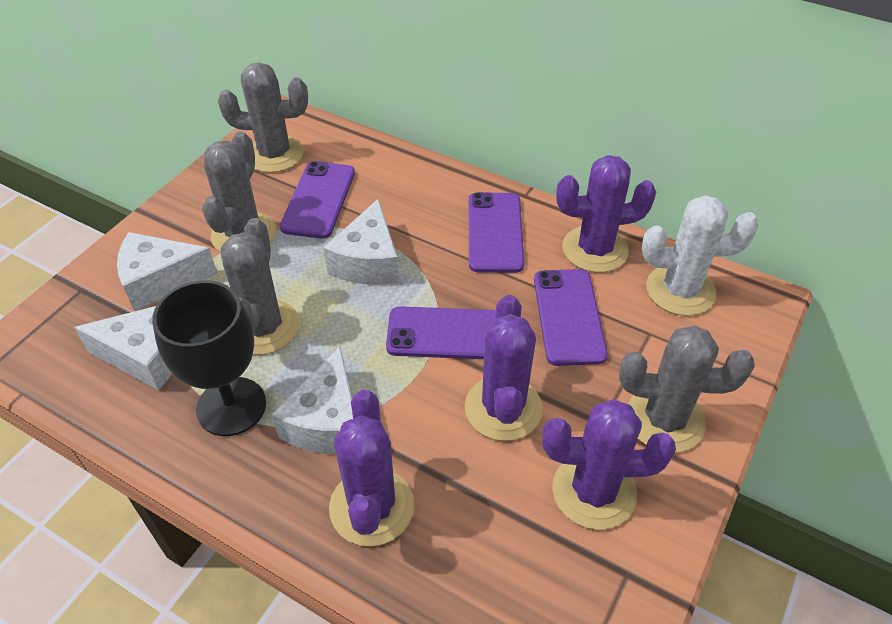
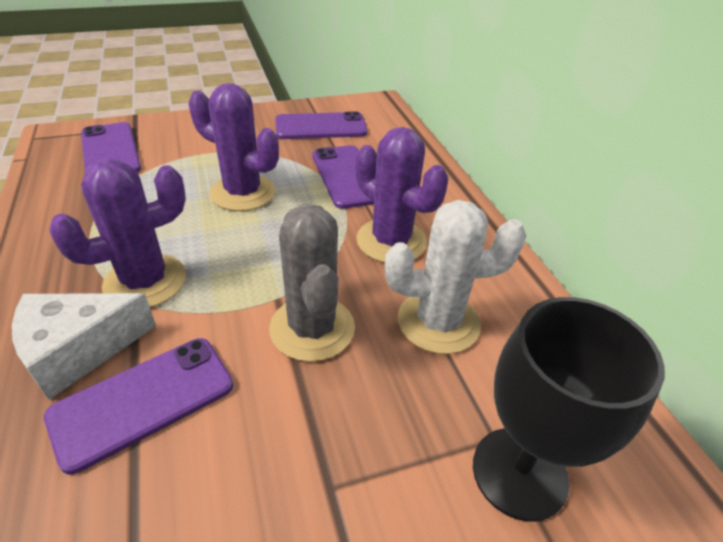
grey cactus: [202,131,276,252] [218,62,308,173] [220,218,299,355] [619,325,755,453] = 4 -> [269,204,355,362] = 1
purple cactus: [329,390,415,546] [465,295,543,441] [542,399,676,530] [556,155,656,273] = 4 -> [49,159,186,307] [188,83,279,211] [355,127,449,263] = 3
white cheese: [74,306,172,390] [117,232,217,311] [271,346,353,454] [324,199,399,285] = 4 -> [12,293,156,400] = 1

